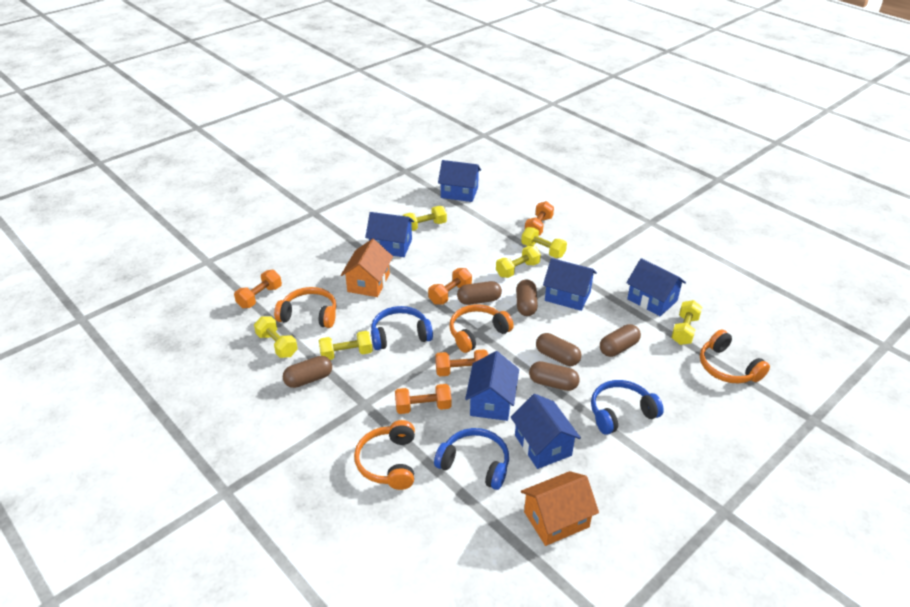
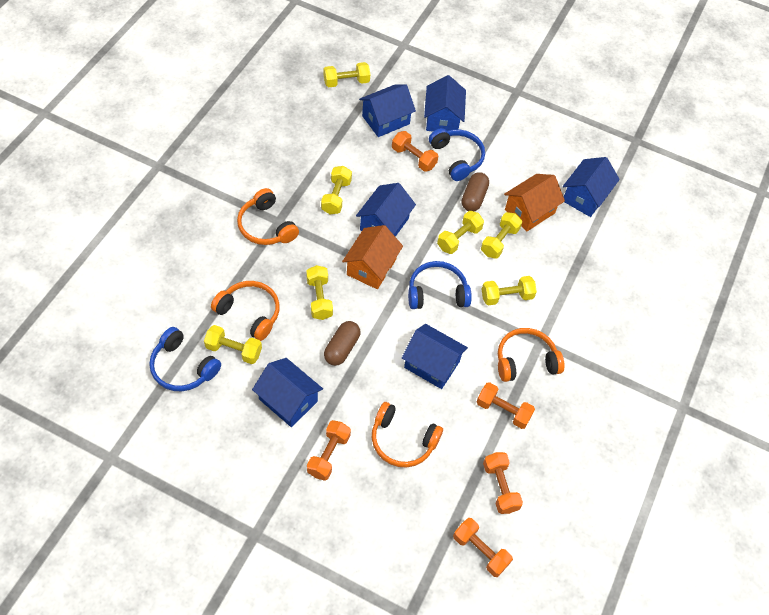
brown capsule: [283,356,332,388] [457,281,502,305] [516,279,538,316] [529,361,580,391] [536,333,581,366] [600,324,641,357] = 6 -> [324,321,360,366] [462,172,489,211] = 2
yellow dumbbell: [254,316,298,358] [319,331,373,360] [403,206,447,231] [496,246,541,278] [521,227,567,258] [671,300,702,345] = 6 -> [204,325,262,364] [306,265,333,320] [321,166,352,214] [324,62,370,87] [437,211,484,254] [481,212,522,259] [482,276,537,305] = 7

